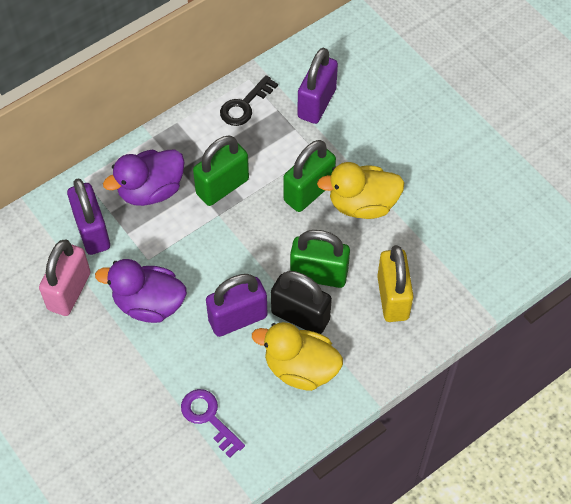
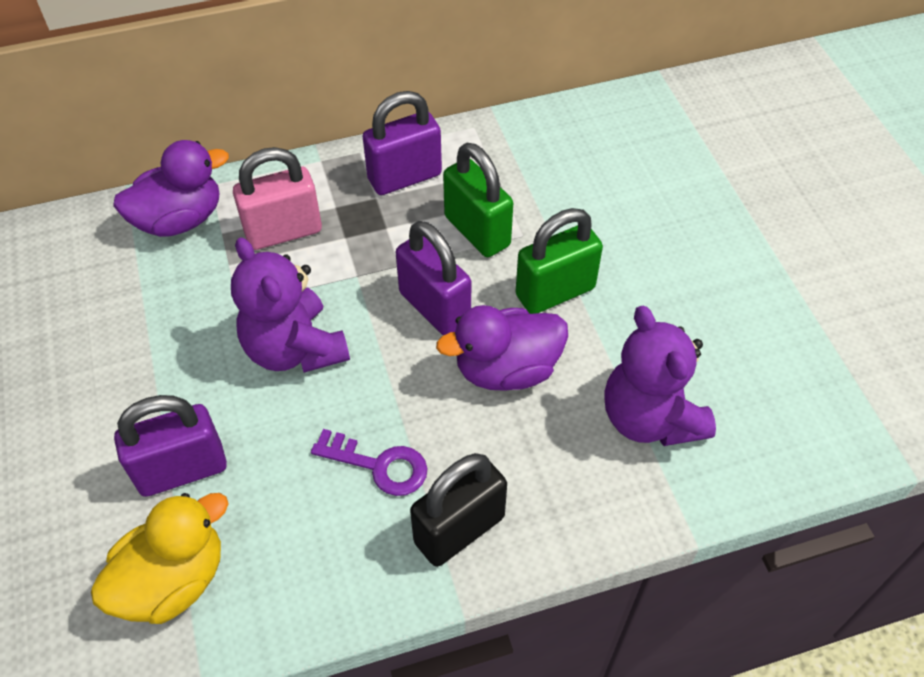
black key: [220,75,278,126] = 1 -> none = 0
green padlock: [193,136,249,206] [284,140,336,212] [290,230,350,288] = 3 -> [443,143,513,257] [516,208,603,314] = 2
purple teddy bear: none = 0 -> [231,237,350,373] [604,306,716,446] = 2
yellow duck: [252,322,343,391] [317,162,405,219] = 2 -> [91,493,229,624] = 1
yellow padlock: [377,245,414,322] = 1 -> none = 0

